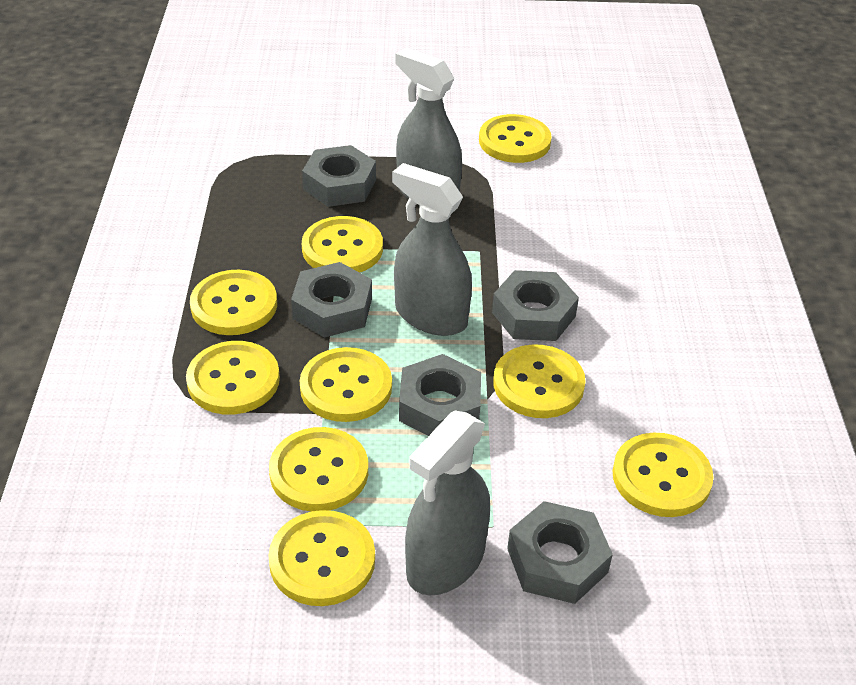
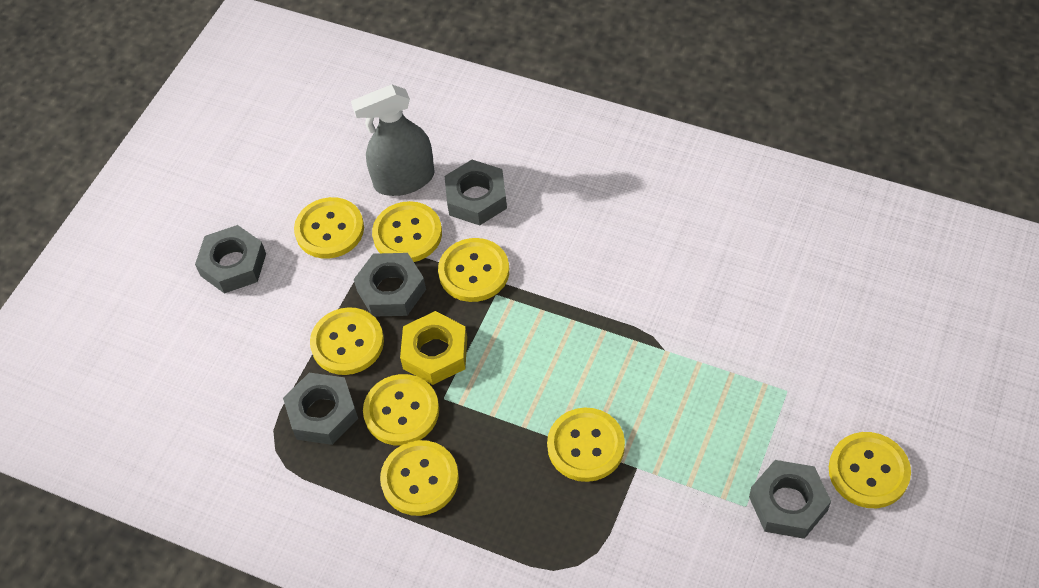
grey spray bottle: [392,163,472,336] [395,48,462,205] [405,411,490,595] = 3 -> [351,84,435,196] = 1
yellow button: [186,341,280,415] [190,270,277,335] [268,510,375,606] [269,427,368,512] [300,347,392,422] [302,216,383,273] [479,114,552,163] [493,344,586,418] [612,433,714,517] = 9 -> [294,197,364,259] [310,307,384,375] [363,374,439,446] [372,201,442,262] [380,440,459,516] [438,238,509,302] [547,408,625,482] [829,432,911,508] = 8
yellow nut: none = 0 -> [400,311,467,385] = 1

